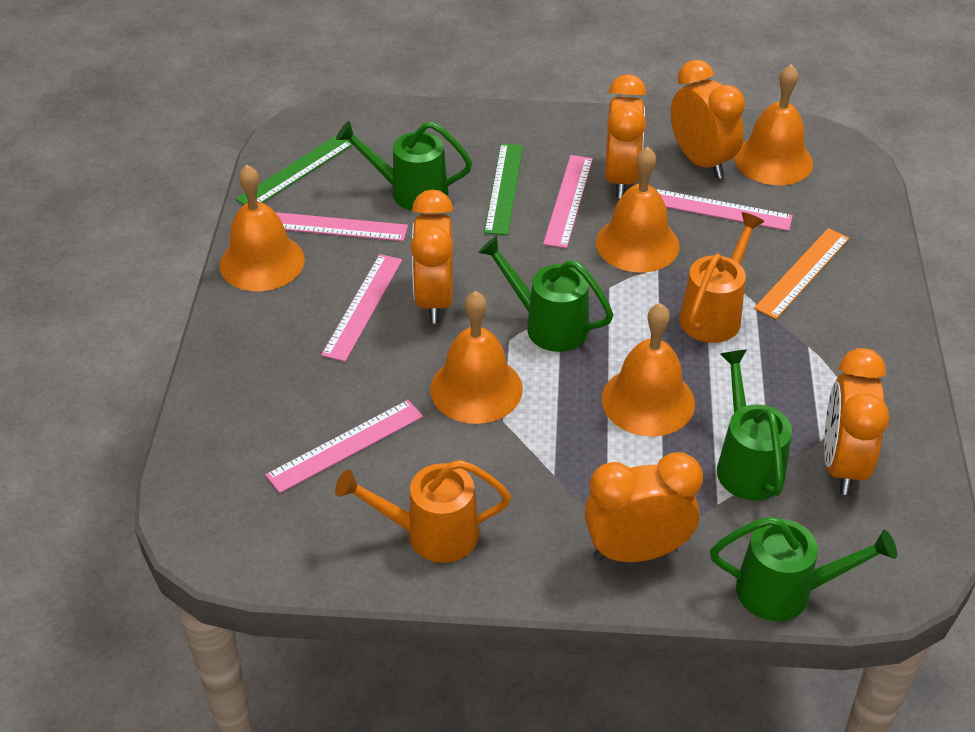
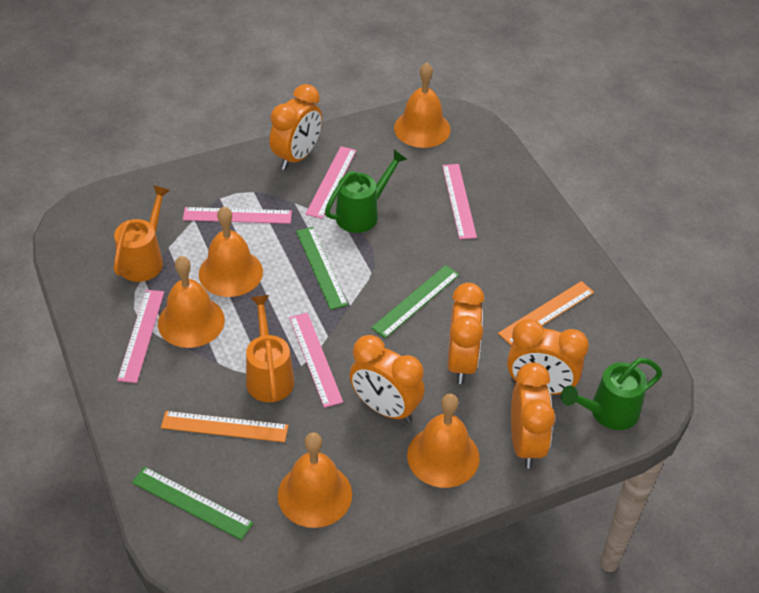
green ruler: [236,135,353,205] [484,144,523,235] = 2 -> [132,467,253,540] [296,227,348,310] [371,265,460,338] = 3
green watering can: [336,121,472,211] [478,236,613,352] [710,516,897,621] [717,349,792,501] = 4 -> [325,149,407,233] [561,358,662,430] = 2
orange ruler: [754,228,849,319] = 1 -> [161,411,288,442] [498,281,594,345] = 2

